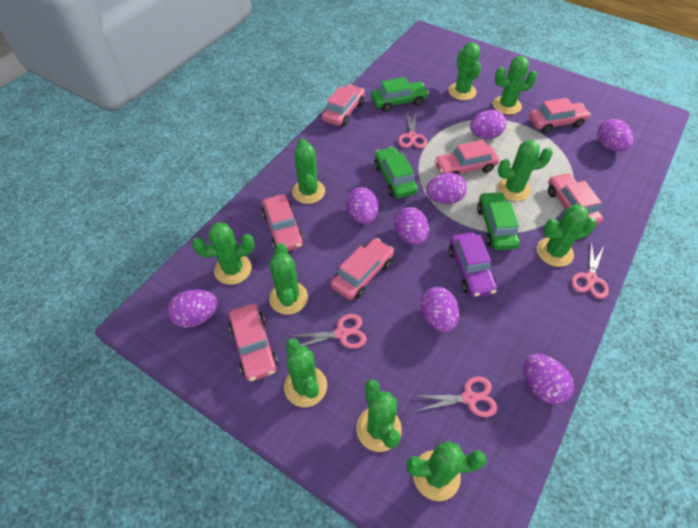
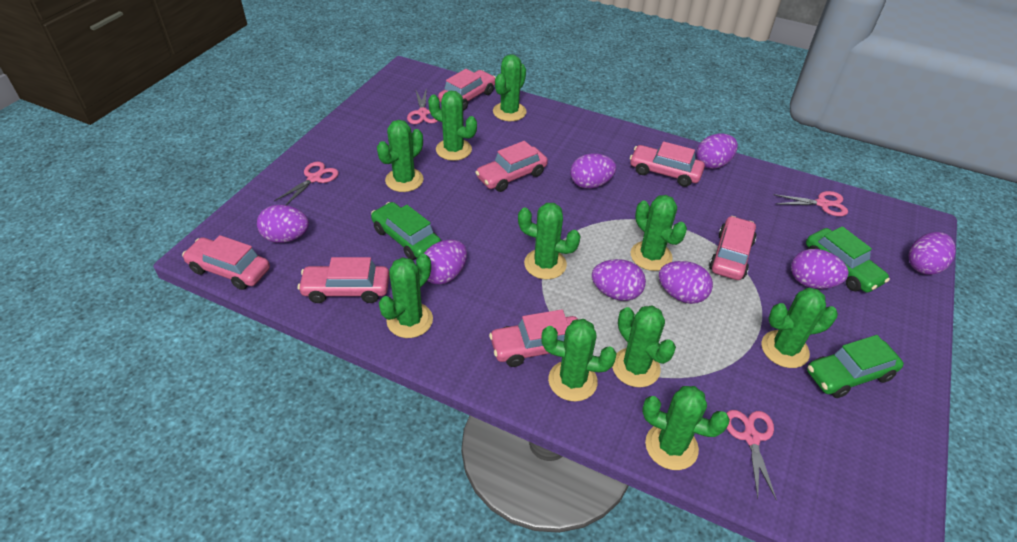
purple car: [448,232,497,297] = 1 -> none = 0

